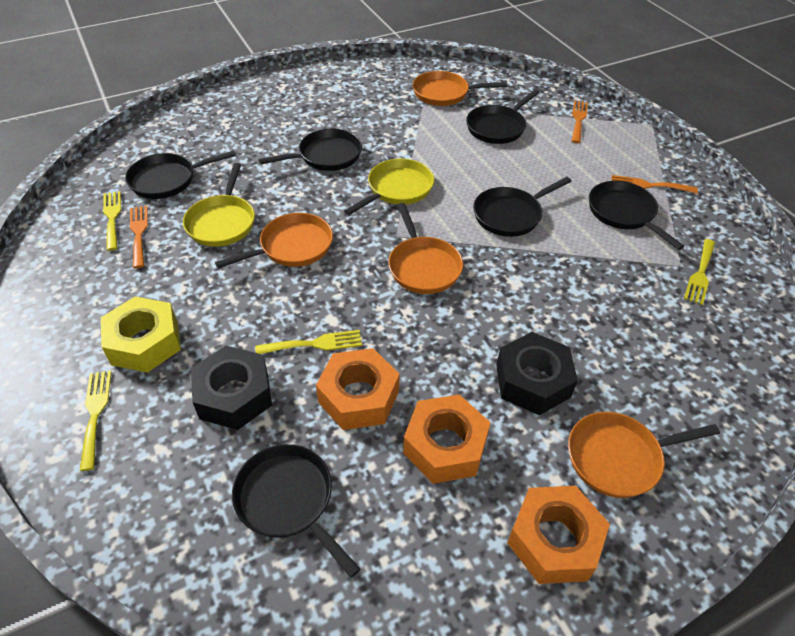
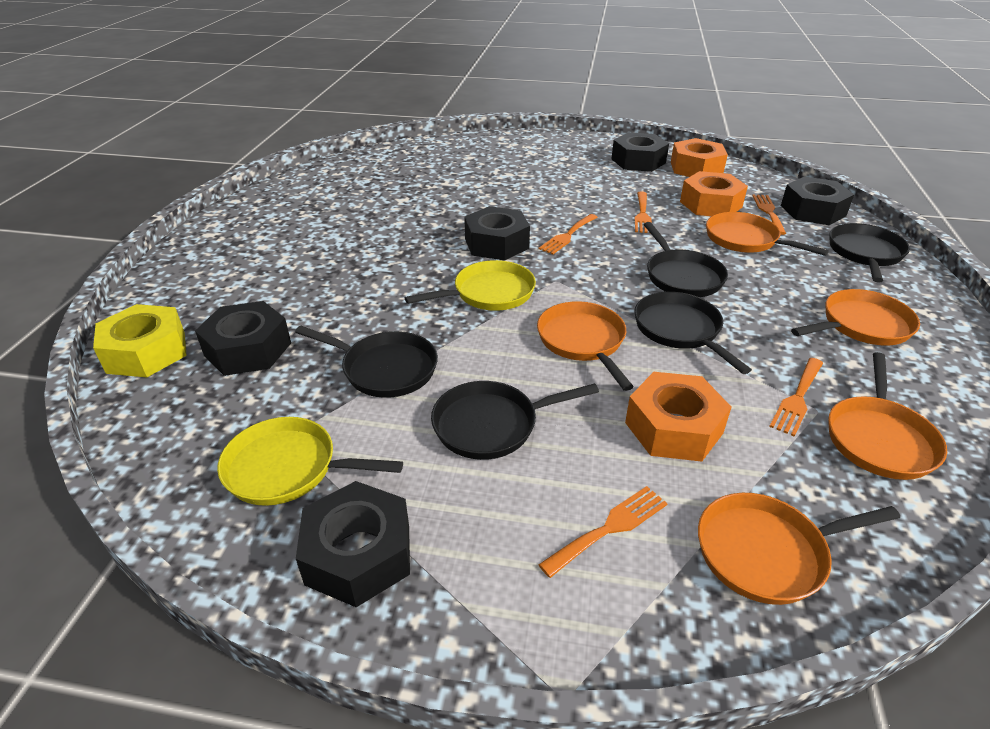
black nut: [191,346,272,430] [496,332,578,415] = 2 -> [195,301,291,376] [296,481,410,607] [464,206,530,261] [612,132,669,172] [781,176,854,225] = 5
black pan: [125,151,236,199] [232,444,360,578] [258,129,362,171] [466,89,540,144] [473,177,571,237] [589,181,685,250] = 6 -> [295,326,438,398] [431,381,599,460] [634,292,752,374] [644,222,728,297] [829,223,910,283] = 5
orange fork: [130,206,148,268] [572,100,588,143] [612,175,698,194] = 3 -> [538,214,598,254] [538,486,668,578] [635,191,652,233] [752,195,786,235] [769,358,823,437] = 5
orange pan: [215,213,333,269] [388,203,463,294] [413,71,507,106] [568,412,720,498] = 4 -> [537,301,634,391] [698,493,900,605] [706,212,829,256] [791,289,920,346] [828,352,947,480] = 5
yellow fork: [80,371,112,471] [103,191,121,251] [255,330,362,354] [684,239,715,305] = 4 -> none = 0

